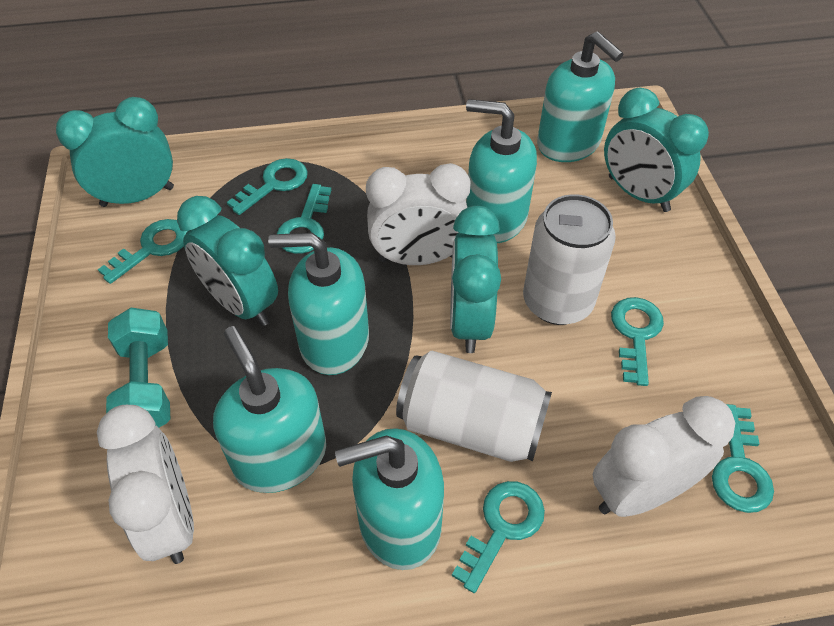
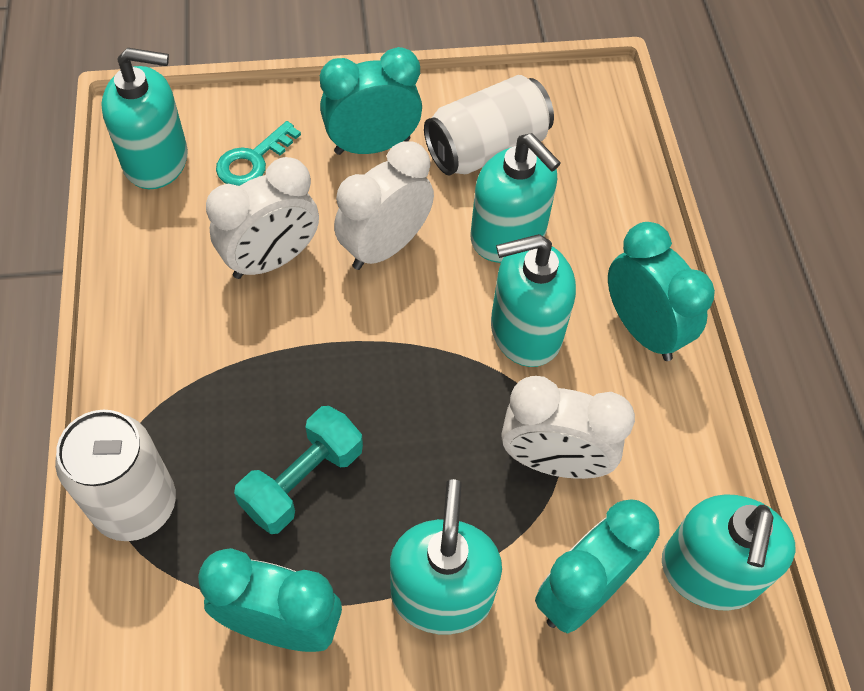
turquoise key: [98,219,188,284] [227,158,308,215] [277,184,331,254] [452,481,545,593] [611,297,664,386] [712,404,774,513] = 6 -> [216,121,301,186] = 1

